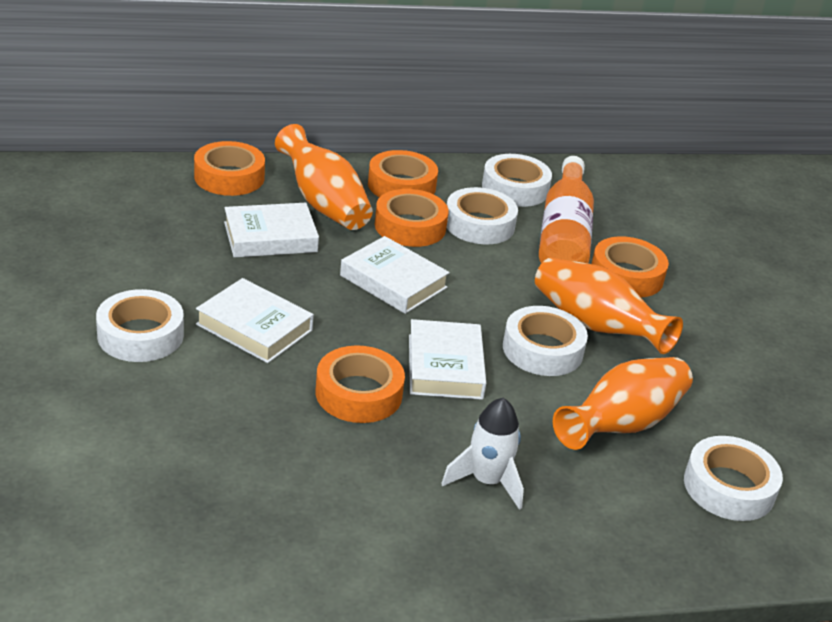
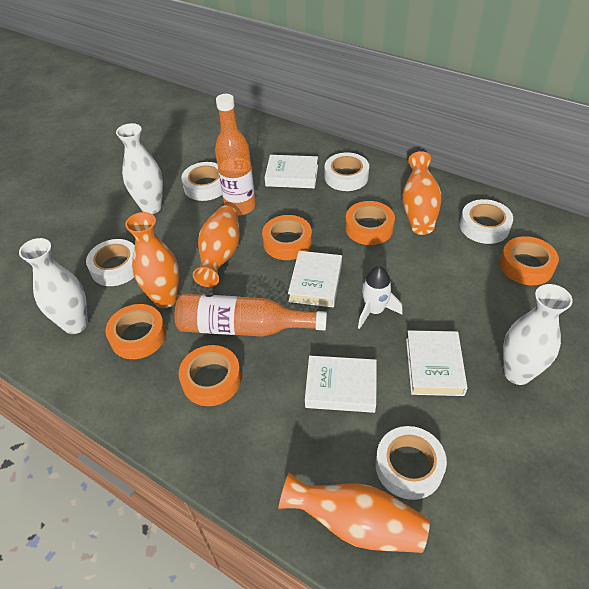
orange bottle: [539,156,594,264] = 1 -> [175,294,327,336] [215,94,256,216] = 2
orange vase: [275,124,373,230] [535,258,683,354] [553,357,693,450] = 3 -> [125,212,179,308] [193,205,240,287] [278,472,430,553] [402,151,441,235] = 4
white vase: none = 0 -> [19,238,88,334] [116,123,163,214] [503,284,573,385] = 3

